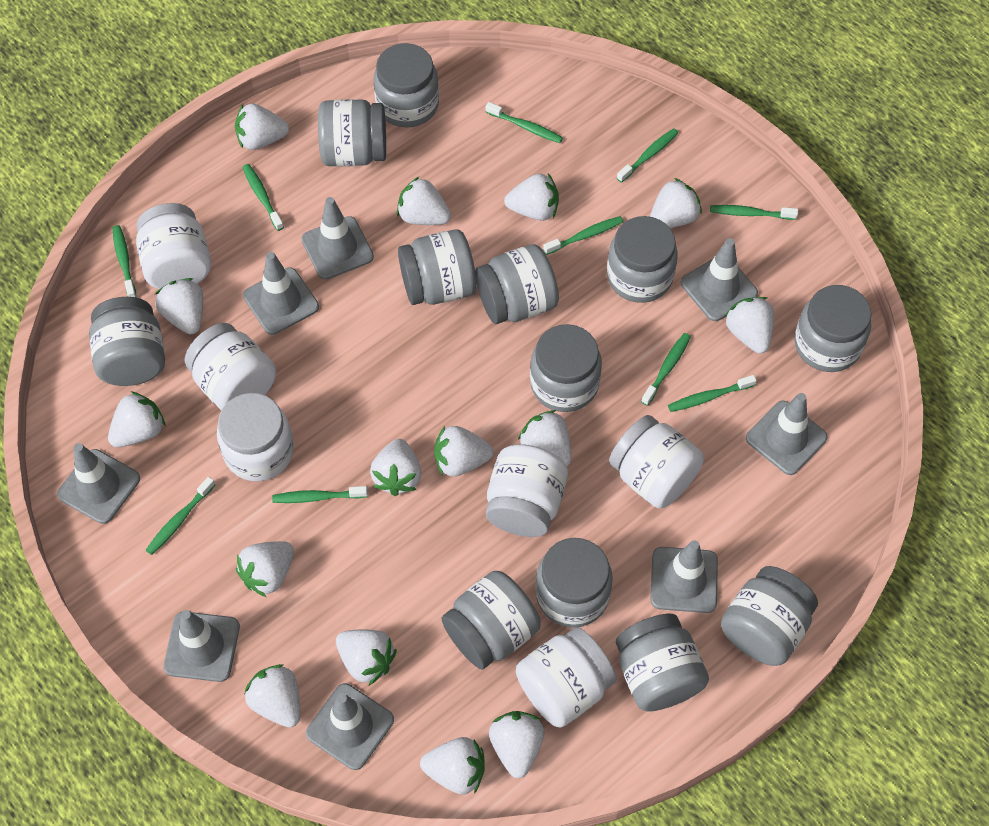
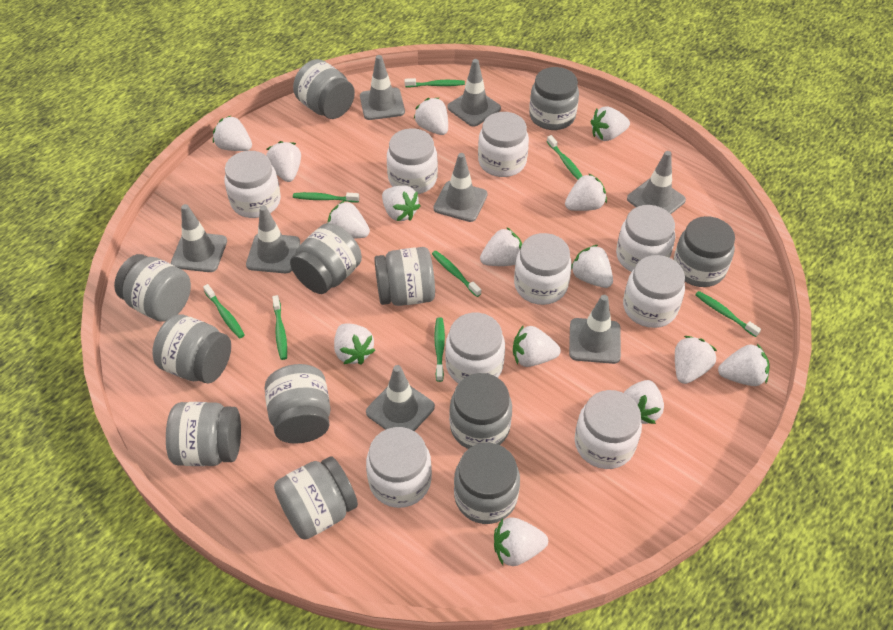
green toothbrush: [113,225,137,297] [146,477,215,555] [243,164,284,231] [272,486,368,503] [485,102,563,143] [543,216,623,255] [617,128,678,183] [641,333,691,406] [668,375,757,412] [710,205,798,220] = 10 -> [203,284,245,338] [272,295,287,360] [293,192,359,202] [404,78,465,88] [432,251,481,297] [434,317,445,382] [547,135,582,179] [695,291,761,337] = 8
white jar: [136,203,211,289] [185,323,276,411] [217,393,294,481] [486,444,568,537] [516,627,616,728] [609,415,704,509] = 6 -> [224,151,281,218] [366,427,432,508] [387,128,438,194] [445,313,505,383] [478,112,529,177] [514,233,572,305] [575,390,642,469] [616,205,675,272] [623,255,685,328] = 9

